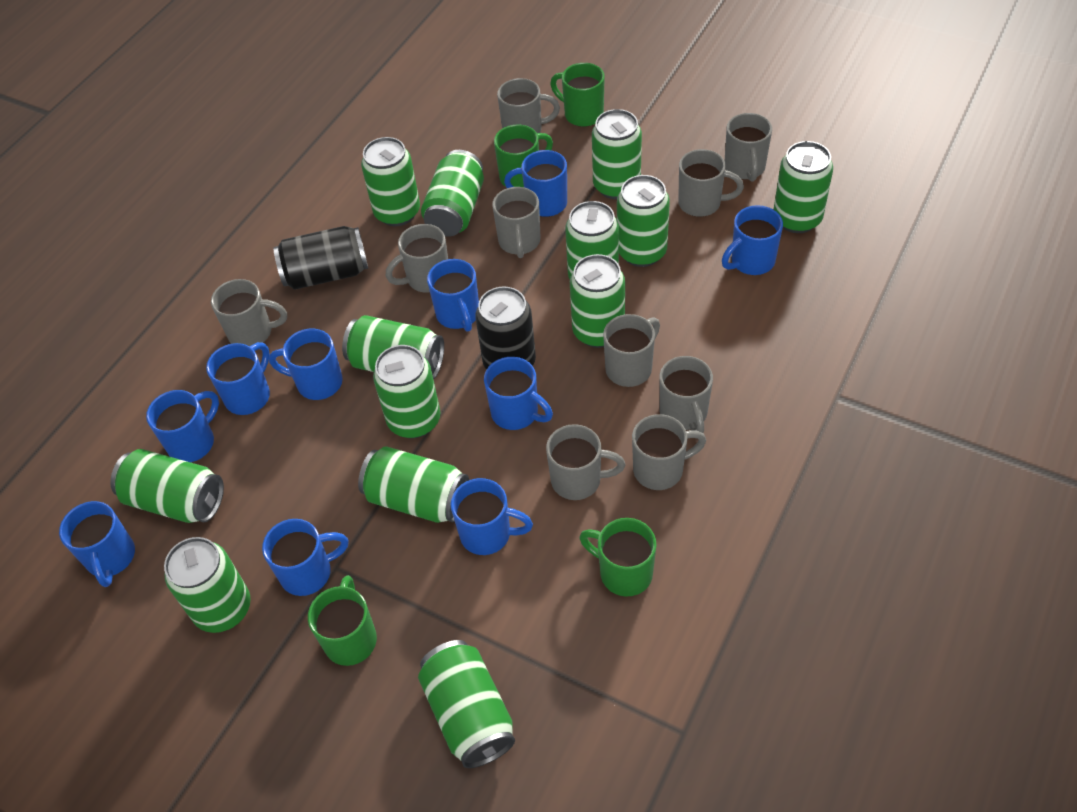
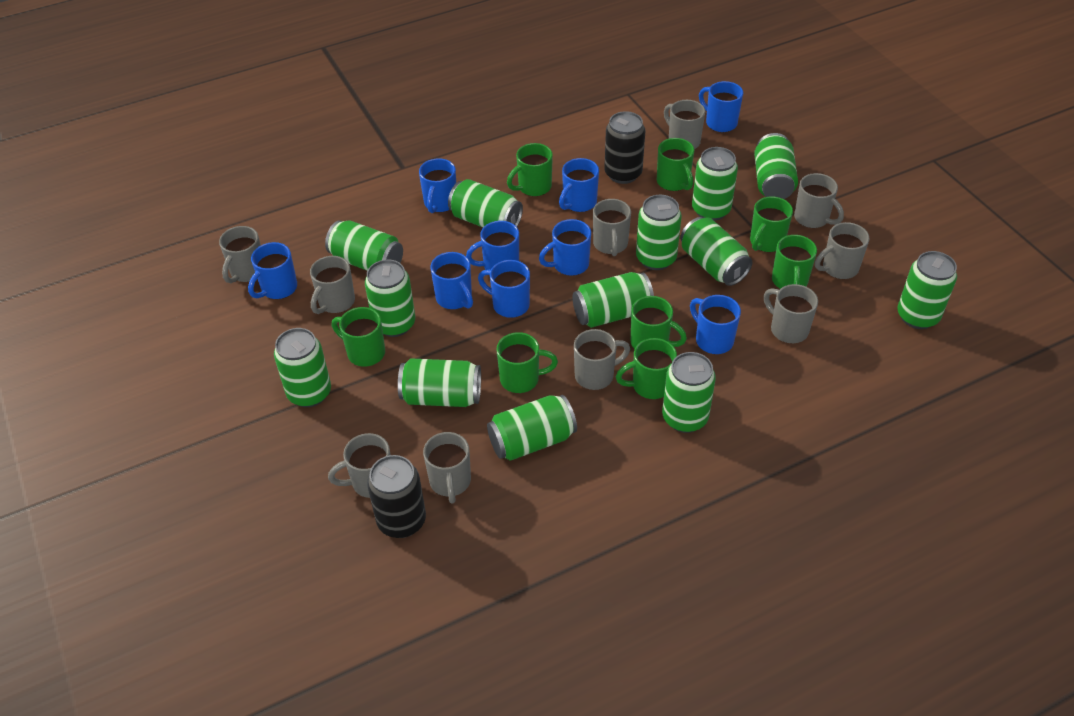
blue mug: [59,501,135,587] [146,390,219,462] [206,342,270,415] [262,519,349,596] [269,329,343,400] [427,259,479,332] [451,478,533,555] [484,357,553,430] [504,150,567,217] [722,205,783,275] = 10 -> [248,242,297,299] [419,158,456,213] [431,252,473,309] [466,221,519,270] [478,260,530,318] [539,219,591,276] [559,158,599,212] [690,295,741,354] [699,81,743,132] = 9
green mug: [308,575,377,666] [494,124,553,187] [550,63,605,127] [579,518,657,597] = 4 -> [332,307,385,367] [496,332,558,393] [507,143,553,196] [616,338,677,399] [631,296,687,349] [657,138,694,191] [750,196,793,252] [772,235,817,289] = 8

